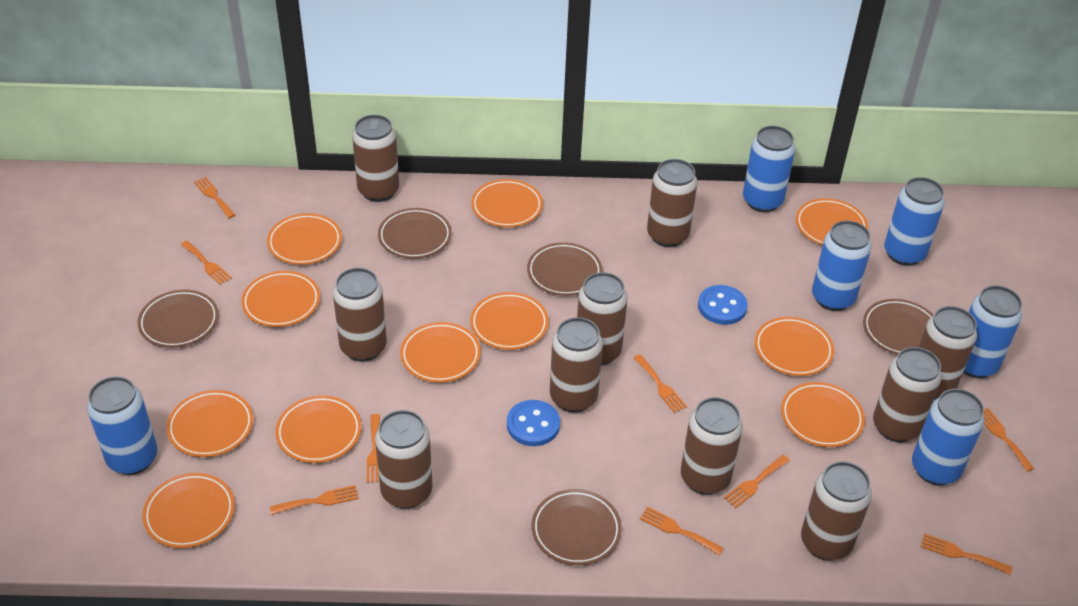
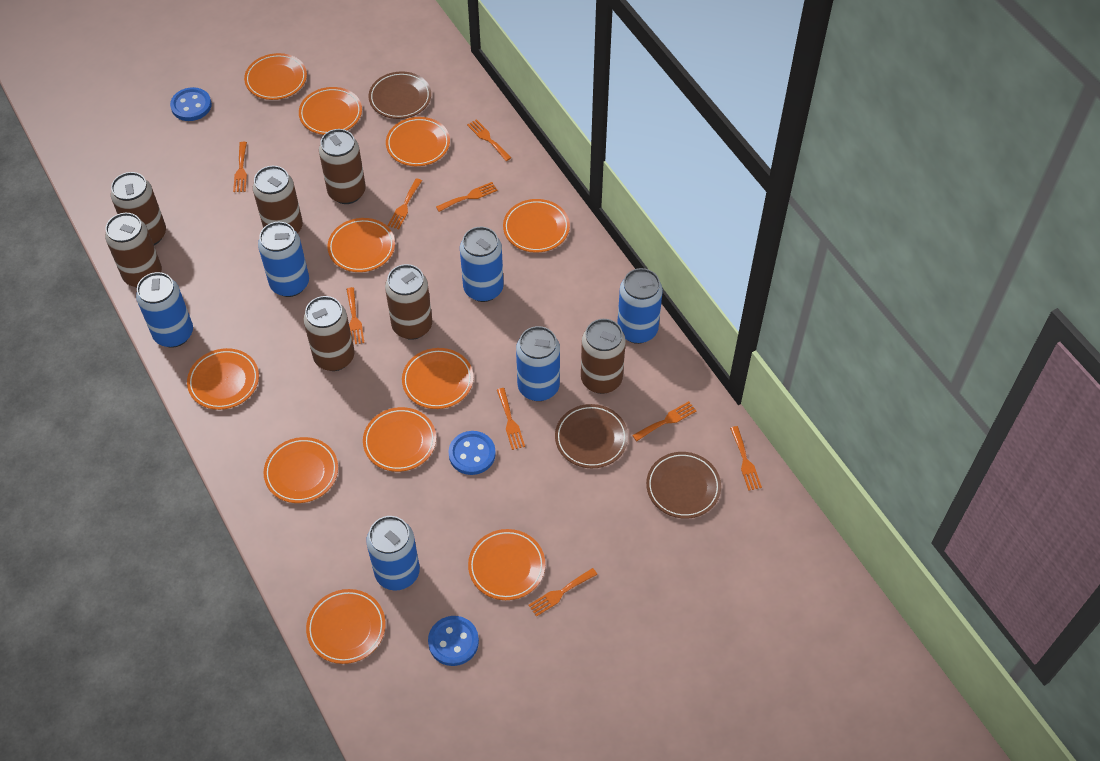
blue button: [507,400,560,446] [698,285,748,325] = 2 -> [170,87,212,121] [428,616,479,666] [448,431,496,475] = 3
brown can: [333,268,387,362] [352,115,399,202] [375,410,433,509] [550,317,603,413] [577,272,628,366] [647,159,698,247] [681,397,743,495] [801,461,872,561] [873,347,942,442] [919,306,977,400] = 10 -> [105,213,162,287] [111,172,166,245] [253,166,303,233] [303,296,355,371] [319,129,366,204] [385,264,432,340] [581,319,626,394] = 7
brown plate: [138,290,219,348] [378,208,452,259] [527,242,602,296] [532,489,622,565] [863,299,933,355] = 5 -> [369,71,431,119] [555,404,628,468] [646,452,721,519] = 3

